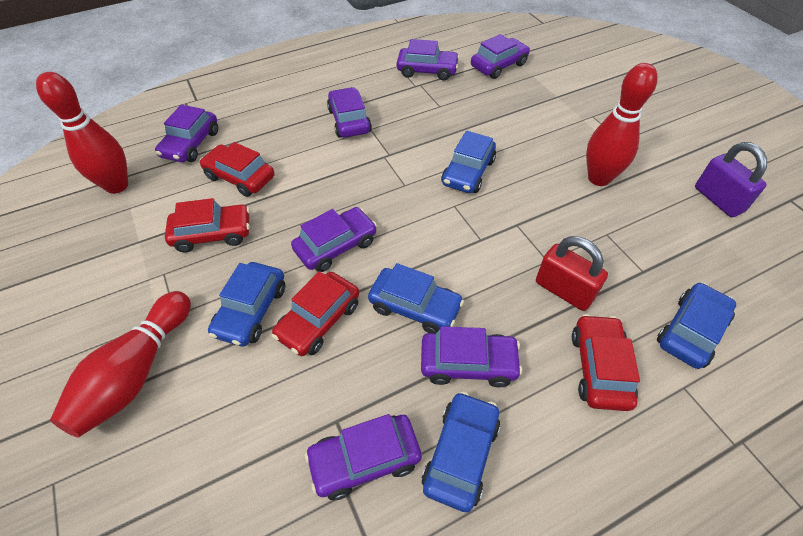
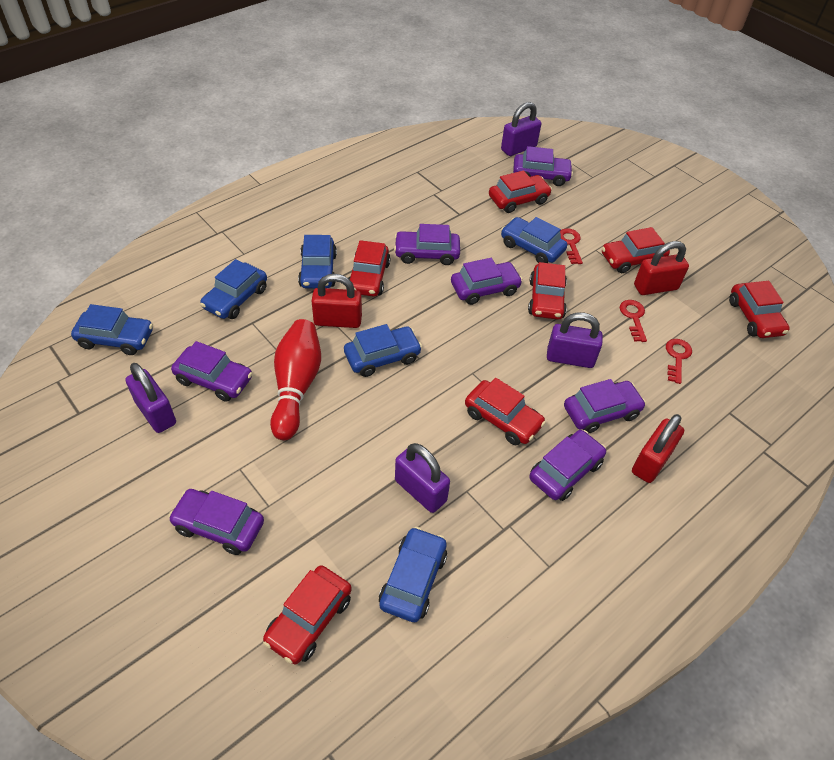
blue car: [208,262,285,347] [368,263,464,333] [422,392,500,512] [441,131,496,193] [657,282,736,369] = 5 -> [71,304,153,355] [200,259,267,319] [298,235,337,288] [344,324,422,377] [379,527,447,622] [501,217,567,263] = 6
purple padlock: [695,142,767,217] = 1 -> [125,363,176,433] [395,443,450,513] [501,102,541,156] [547,312,603,368] = 4
red bowling pin: [36,72,128,194] [50,291,191,438] [586,63,658,186] = 3 -> [270,319,321,440] = 1
red car: [165,198,250,252] [200,142,274,197] [272,271,359,356] [572,314,640,411] = 4 -> [263,565,352,664] [348,240,391,297] [465,378,546,445] [489,170,552,213] [528,262,567,320] [602,227,670,273] [729,281,790,338] = 7
red key: none = 0 -> [560,228,583,264] [620,300,647,342] [666,339,692,384] = 3
red padlock: [536,236,608,311] = 1 -> [312,274,362,328] [632,414,684,483] [634,241,689,295] = 3

